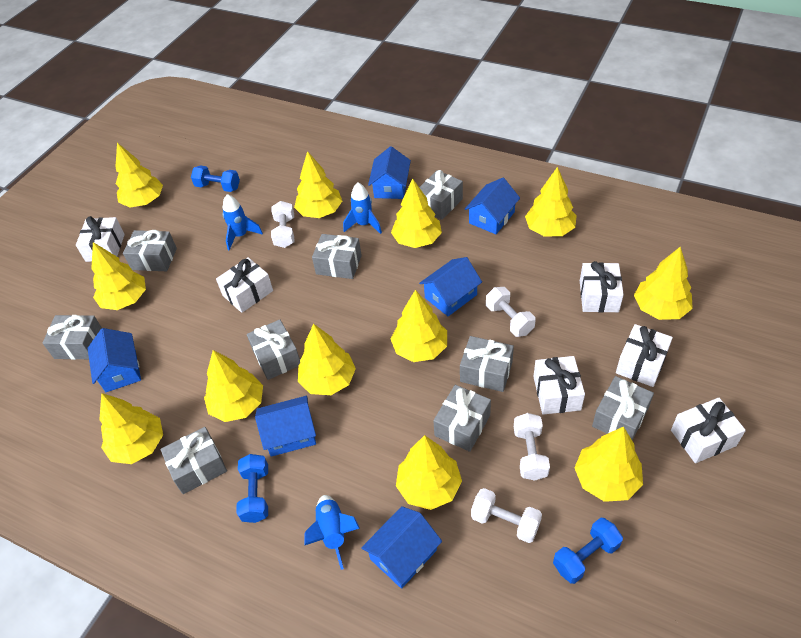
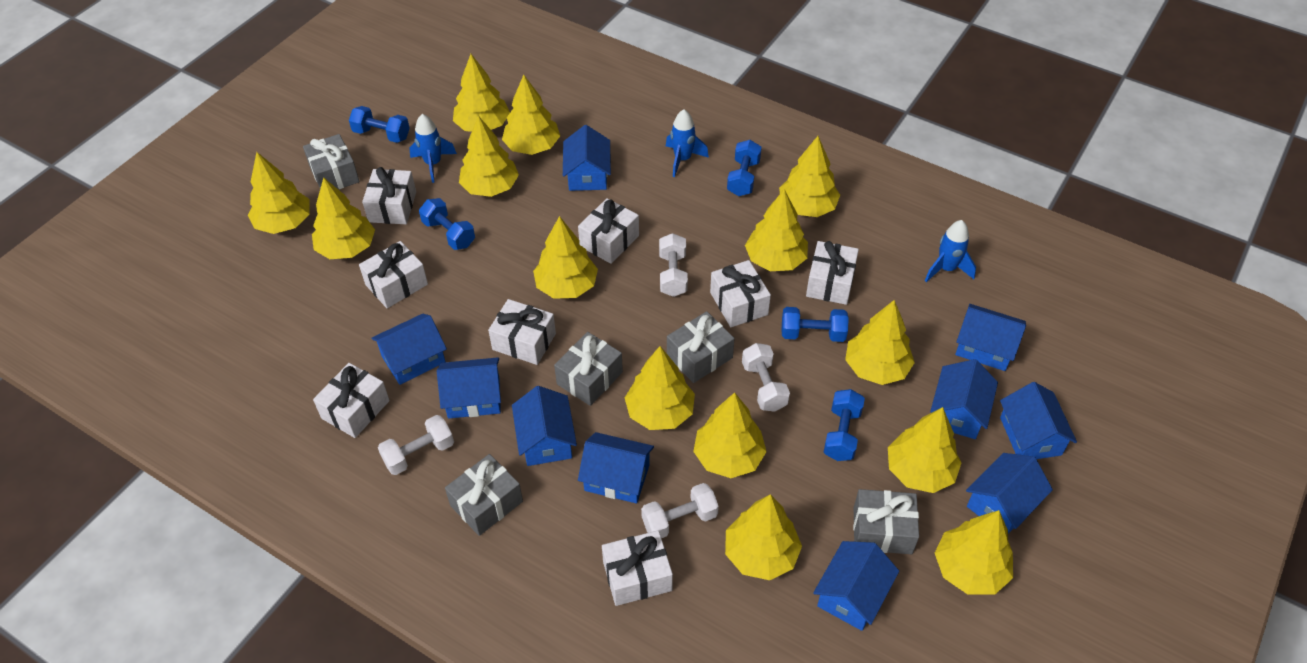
blue dumbbell: [191,166,240,192] [236,454,268,523] [553,518,623,584] = 3 -> [349,106,410,143] [419,198,475,250] [727,140,762,196] [781,307,849,342] [824,389,865,461] = 5
blue house: [88,328,141,392] [255,396,316,457] [361,506,442,589] [368,146,411,199] [419,257,482,316] [465,178,520,234] = 6 -> [371,314,447,385] [437,357,501,419] [512,386,577,466] [563,125,611,191] [578,432,654,503] [813,541,899,631] [930,359,998,439] [955,304,1026,371] [966,453,1053,534] [1000,382,1077,459] = 10
grey gift: [43,315,102,360] [123,230,177,271] [160,427,227,494] [247,319,300,380] [312,234,362,279] [419,170,463,220] [433,385,491,452] [460,336,514,392] [592,376,654,441] = 9 -> [303,134,360,189] [445,454,523,536] [554,332,623,406] [667,311,735,383] [853,489,919,554] = 5
white gift: [76,216,125,262] [216,257,273,313] [533,356,585,415] [580,261,624,313] [616,324,673,387] [671,397,746,463] = 6 -> [313,363,390,438] [359,241,428,308] [362,167,416,224] [488,299,556,365] [578,198,639,264] [602,530,673,606] [710,260,771,327] [806,241,859,305] = 8
yellow tree: [91,242,146,310] [99,393,163,464] [116,143,163,207] [204,350,263,422] [294,151,342,218] [298,324,356,395] [391,179,442,248] [391,290,447,362] [396,435,462,510] [525,167,577,237] [574,426,643,502] [634,247,693,320] = 12 -> [248,152,310,234] [312,177,375,259] [453,54,510,132] [459,116,519,197] [502,75,560,155] [533,216,598,299] [625,346,695,430] [693,392,767,478] [725,494,802,580] [745,189,808,271] [779,136,840,217] [845,300,915,385] [888,407,962,493] [935,510,1013,595] = 14

